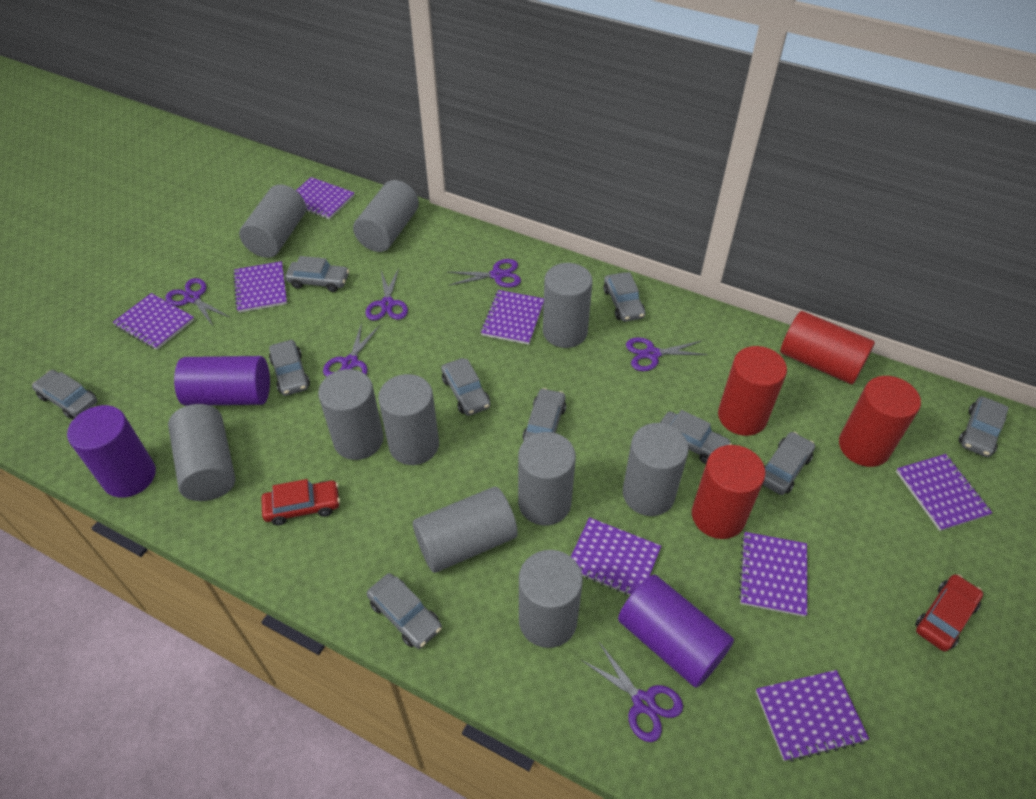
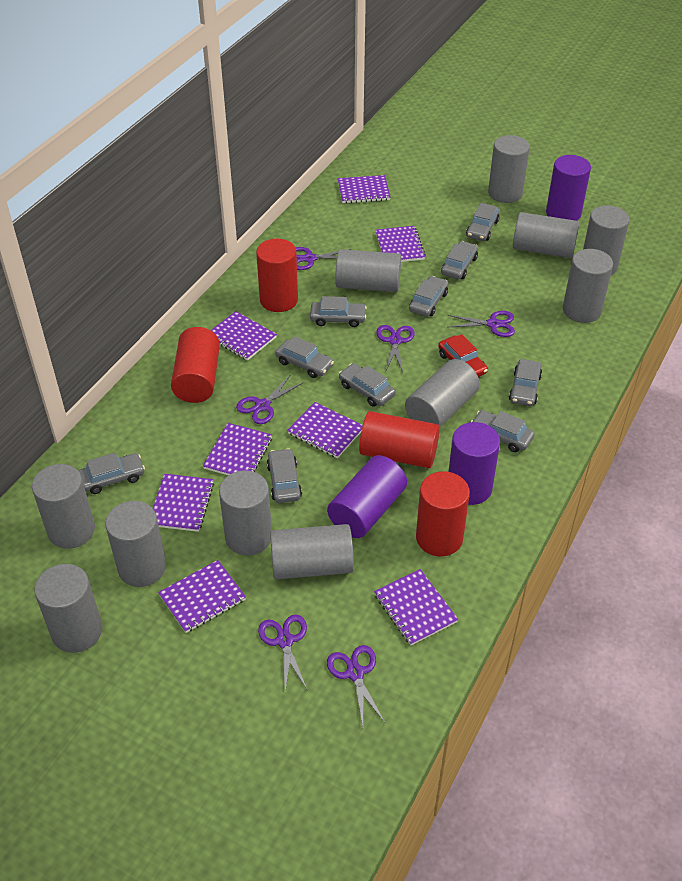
grey cylinder: [168,404,235,501] [239,184,306,258] [318,369,384,460] [353,180,419,252] [378,374,439,465] [413,487,518,573] [518,432,576,525] [519,550,583,648] [543,263,593,348] [623,423,689,516] = 10 -> [32,464,95,549] [34,564,102,653] [105,501,166,587] [219,470,272,556] [270,524,354,579] [335,249,401,292] [405,359,480,427] [488,135,530,203] [513,212,579,258] [563,249,613,323] [583,205,629,275] = 11
red car: [261,479,340,525] [915,574,983,651] = 2 -> [438,334,488,377] = 1

